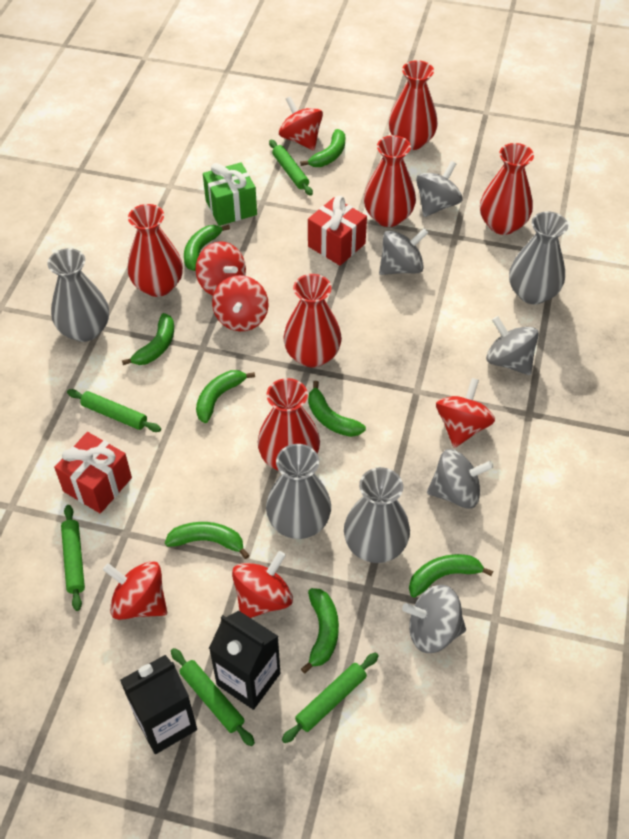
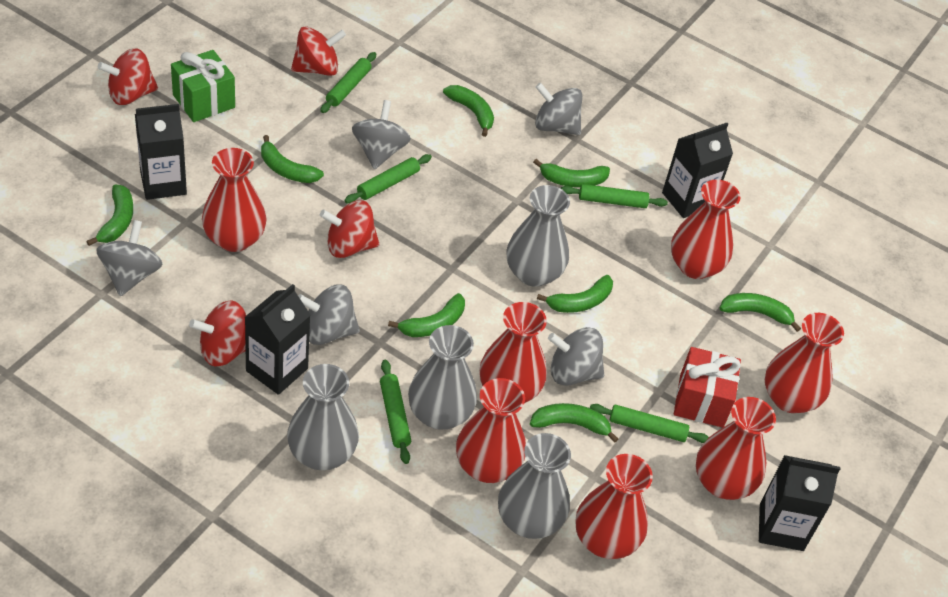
black carton: [120,655,197,754] [209,611,280,710] = 2 -> [135,104,187,200] [245,284,310,395] [662,123,733,218] [759,455,840,551] = 4
red gift: [54,432,132,514] [308,196,367,266] = 2 -> [674,347,741,428] = 1
red spinning top: [103,561,167,620] [195,241,246,296] [212,275,269,331] [232,551,293,618] [279,96,323,150] [436,378,495,448] = 6 -> [98,49,158,105] [189,300,246,366] [291,26,346,76] [320,200,379,258] = 4
red vase: [128,204,183,297] [257,378,320,471] [284,274,342,367] [364,135,416,227] [389,60,438,150] [480,143,534,235] = 6 -> [202,148,267,252] [456,378,526,483] [479,302,547,403] [576,454,653,559] [671,180,740,279] [696,397,776,500] [765,313,844,413] = 7

